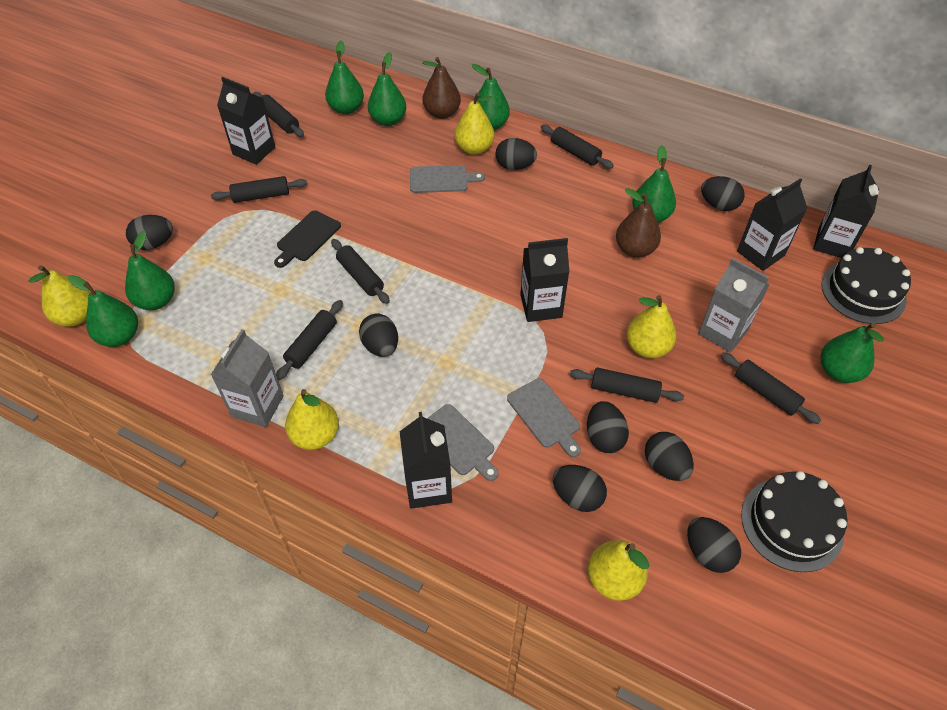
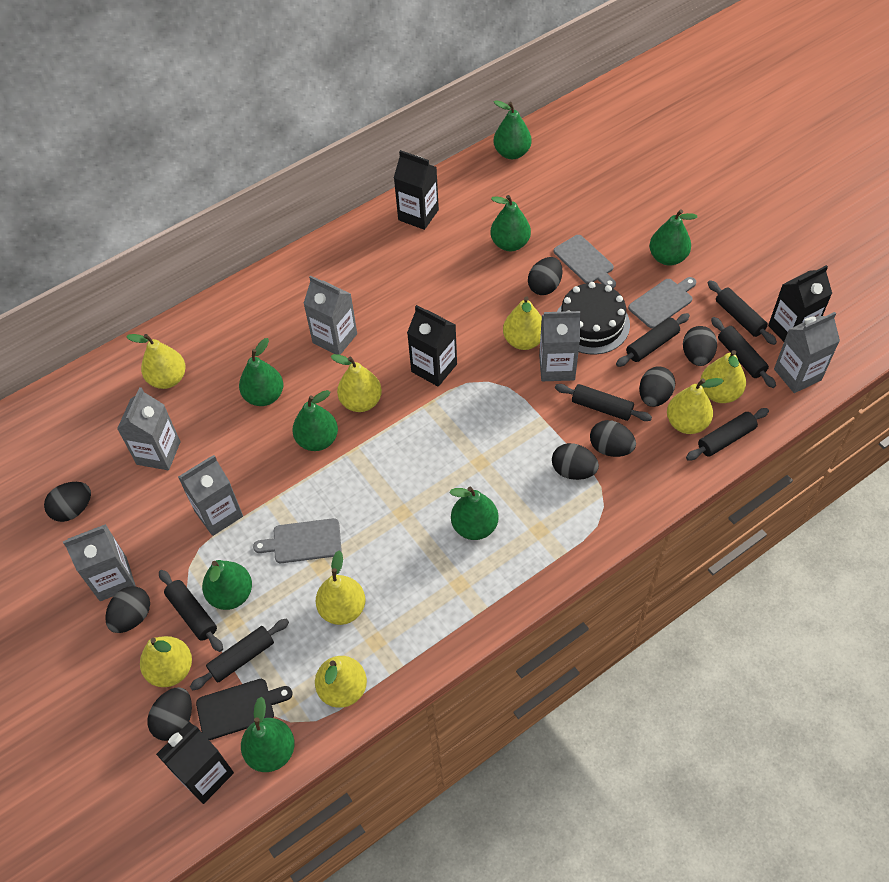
black cake: [741,471,847,572] [821,247,911,324] = 2 -> [557,282,630,354] = 1
black carton: [217,77,275,165] [399,412,452,509] [520,238,569,322] [737,178,807,271] [813,165,879,258] = 5 -> [156,722,234,804] [394,150,439,230] [407,305,457,387] [768,265,832,342] = 4
brown pear: [422,57,461,119] [616,188,661,258] = 2 -> none = 0
green pear: [68,275,138,347] [125,230,175,310] [325,40,364,114] [368,52,406,126] [472,64,510,130] [632,145,676,223] [821,322,884,383] = 7 -> [202,560,252,610] [239,338,283,406] [241,697,295,772] [292,390,338,451] [449,487,499,540] [490,195,531,251] [494,100,532,159] [649,209,697,266] = 8
grey carton: [211,329,284,427] [698,258,769,353] = 2 -> [63,524,136,601] [117,387,181,470] [178,455,243,536] [303,276,357,355] [539,311,580,381] [774,312,840,393] = 6
yellow pear: [29,265,91,326] [285,389,339,450] [455,92,494,155] [588,540,649,601] [627,295,676,358] = 5 -> [126,334,186,389] [140,636,192,687] [315,656,367,708] [316,550,365,625] [331,354,382,412] [503,296,542,350] [667,378,724,434] [700,350,746,403] = 8

